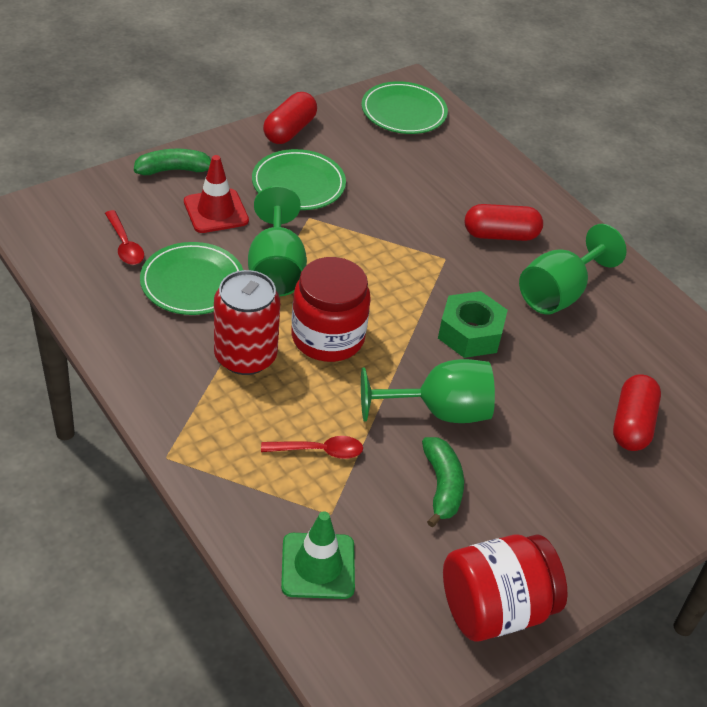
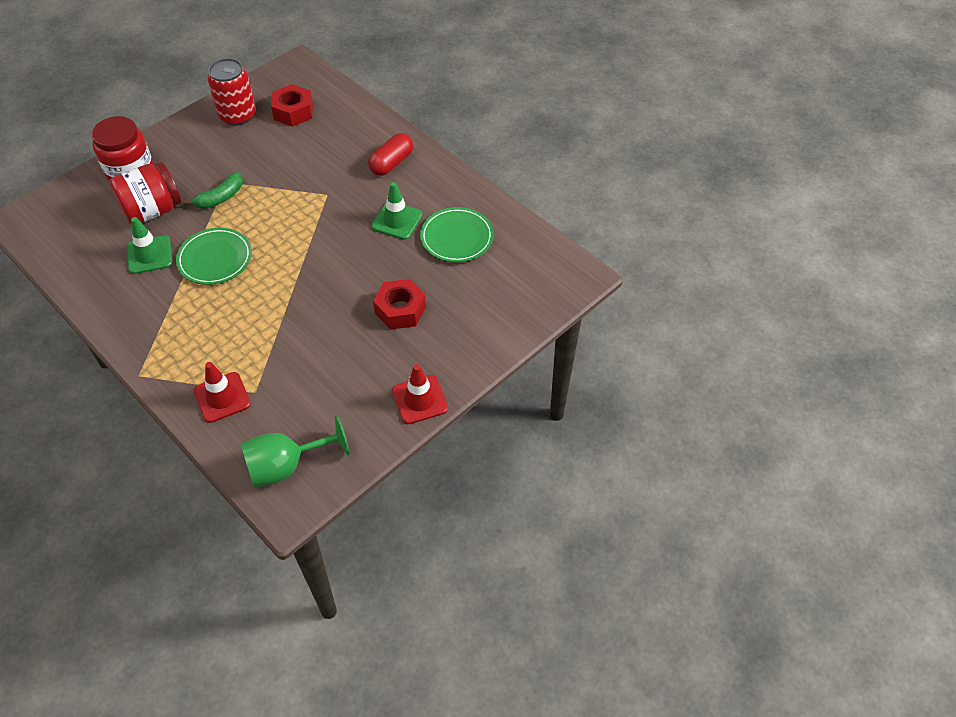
green banana: [134,149,211,175] [422,437,464,527] = 2 -> [184,172,243,209] = 1
green goblet: [248,186,307,296] [361,359,495,423] [519,224,627,314] = 3 -> [240,416,350,488] = 1
green nut: [438,291,508,358] = 1 -> none = 0
green plate: [140,242,243,315] [252,149,346,210] [362,81,448,134] = 3 -> [176,228,252,285] [420,207,494,262] = 2
green traffic cone: [281,511,355,599] = 1 -> [127,217,173,274] [371,182,423,240] = 2
red capsule: [263,92,317,144] [465,204,543,241] [613,374,661,451] = 3 -> [368,133,413,176] = 1
red nut: none = 0 -> [271,84,313,127] [373,279,426,330] = 2
red spoon: [105,210,144,265] [261,436,363,459] = 2 -> none = 0
red traffic cone: [184,155,249,233] = 1 -> [194,362,251,423] [392,364,448,424] = 2

